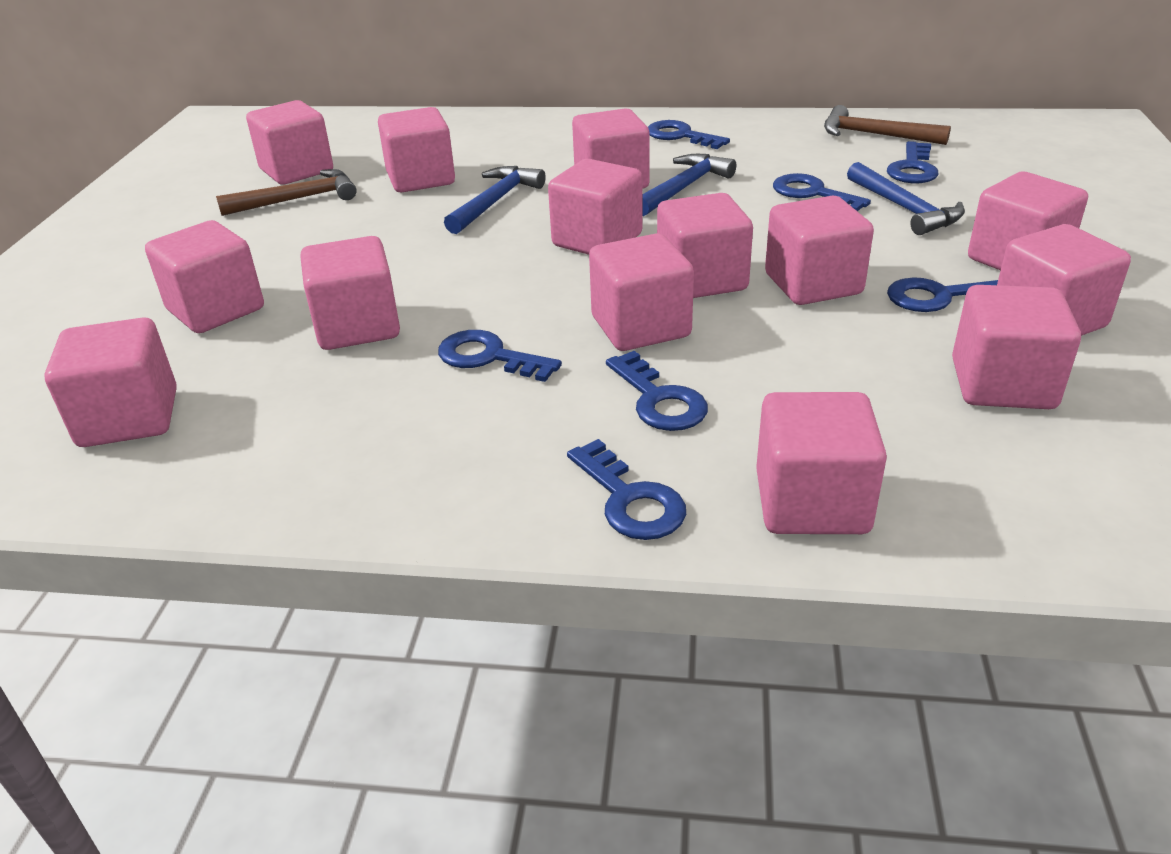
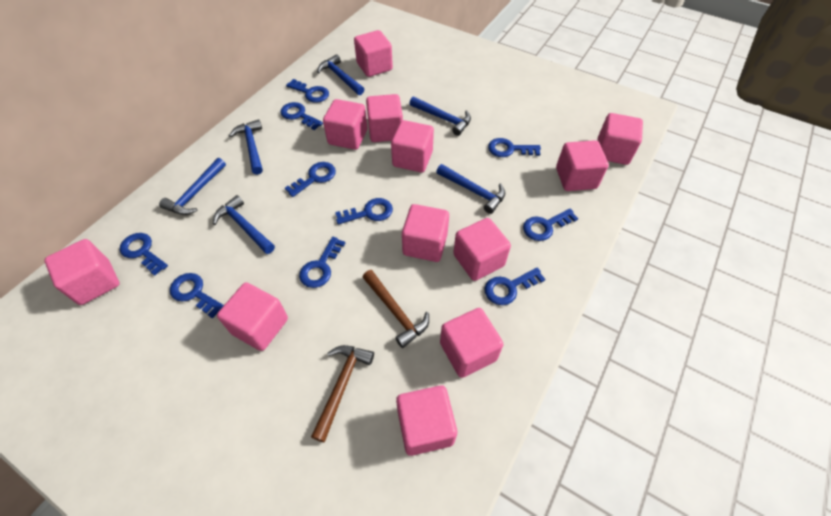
blue hammer: [444,166,546,234] [642,154,736,216] [847,162,965,235] = 3 -> [159,158,226,215] [213,195,275,254] [229,119,263,175] [317,54,364,95] [409,97,471,136] [436,164,505,214] = 6
blue key: [438,330,562,382] [567,439,686,540] [606,351,708,431] [648,120,730,149] [773,173,871,211] [887,141,939,183] [887,277,998,312] = 7 -> [120,233,168,276] [170,273,224,318] [280,102,323,130] [285,162,336,197] [286,79,329,103] [299,237,345,288] [335,198,393,225] [484,268,545,305] [488,138,541,157] [523,208,578,241] = 10
pink cube: [44,317,177,447] [145,220,264,333] [246,100,333,185] [300,236,400,350] [378,107,455,193] [548,159,643,255] [572,108,650,189] [589,233,694,351] [657,193,753,298] [756,392,887,534] [765,196,874,305] [952,285,1081,409] [968,172,1088,270] [997,224,1131,336] = 14 -> [44,239,120,305] [217,282,288,351] [323,99,368,150] [354,30,393,77] [366,94,403,142] [391,120,434,173] [396,385,457,456] [402,204,449,262] [440,308,504,378] [453,218,511,281] [556,140,609,191] [597,113,643,165] = 12

